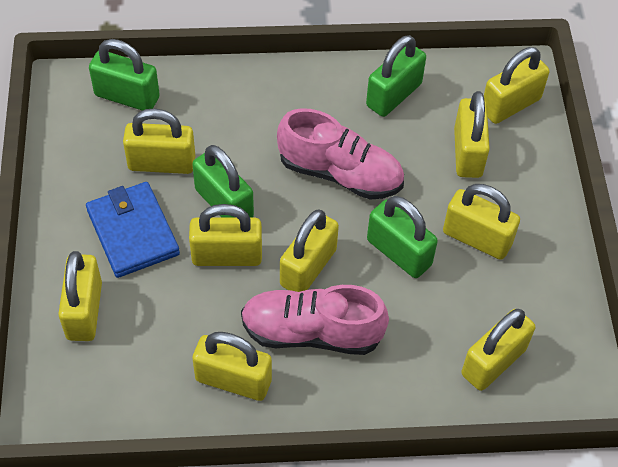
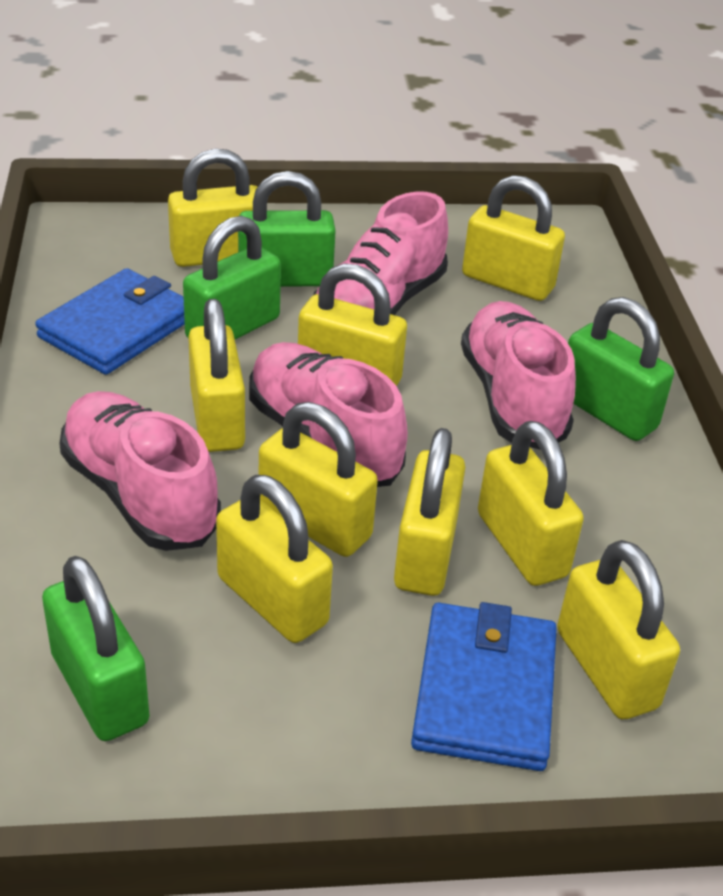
blue wallet: [86,182,180,278] = 1 -> [35,268,185,375] [411,602,557,771] = 2
pink shoe: [241,285,389,355] [277,108,404,199] = 2 -> [59,391,221,551] [249,342,408,487] [313,191,448,315] [461,301,576,450] = 4

